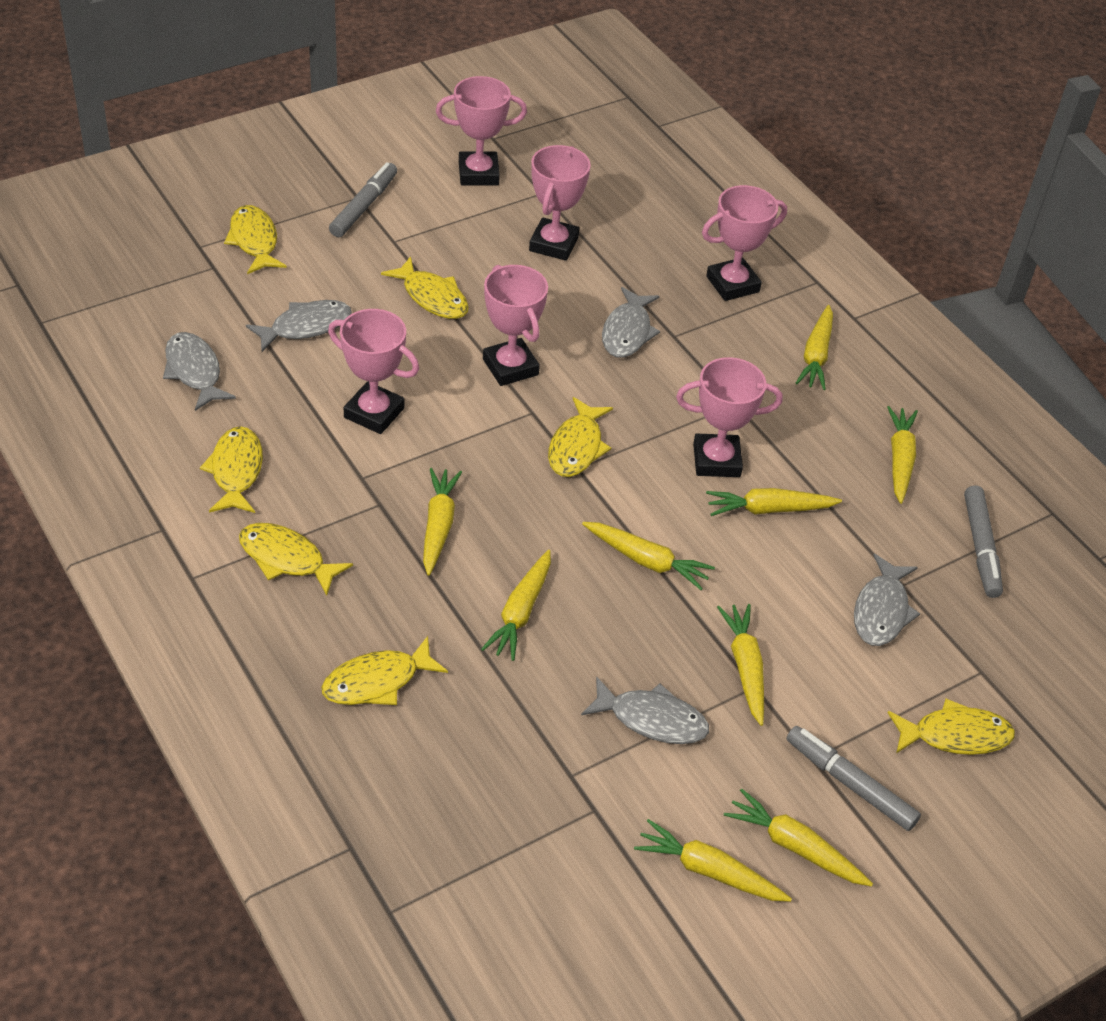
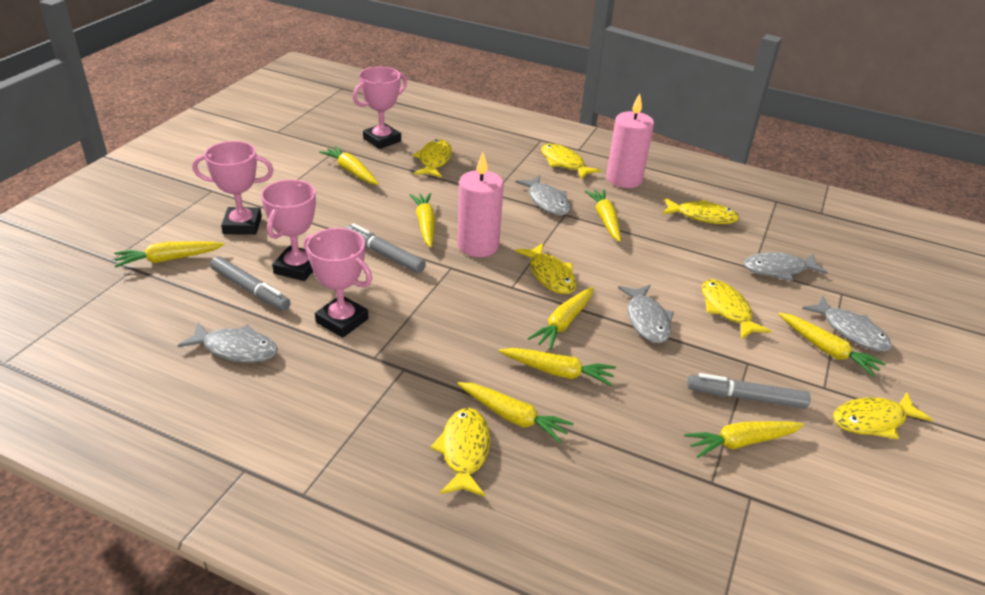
pink candle: none = 0 -> [457,153,504,257] [606,93,654,188] = 2
pink trophy: [328,309,419,434] [436,76,527,185] [483,265,548,386] [529,145,591,261] [676,357,783,477] [702,185,787,301] = 6 -> [192,141,274,235] [261,180,316,281] [304,228,372,338] [353,67,407,149] = 4

